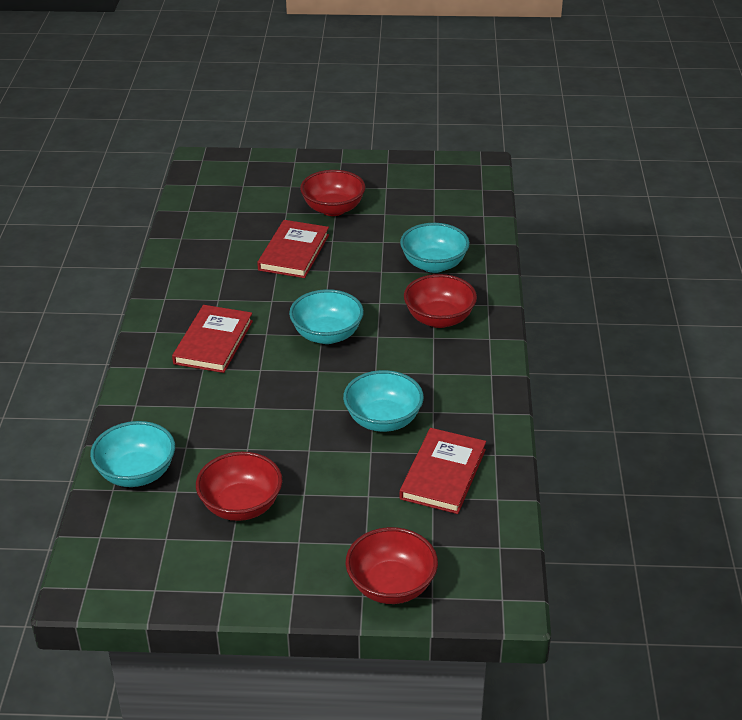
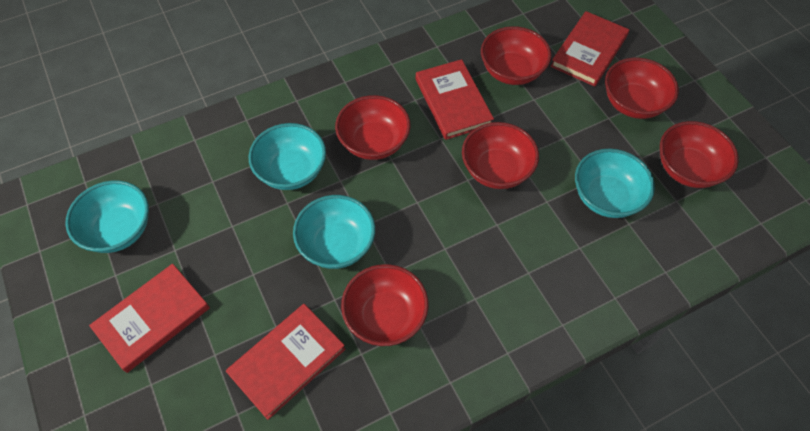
red book: [172,305,253,373] [257,220,329,278] [400,428,486,514] = 3 -> [89,264,210,373] [226,304,345,420] [416,59,494,140] [550,11,629,87] = 4
red bowl: [196,452,282,521] [300,170,365,216] [345,527,438,604] [404,274,477,328] = 4 -> [335,95,411,160] [341,264,429,346] [462,122,539,189] [481,26,551,85] [605,58,679,119] [660,121,739,188] = 6

